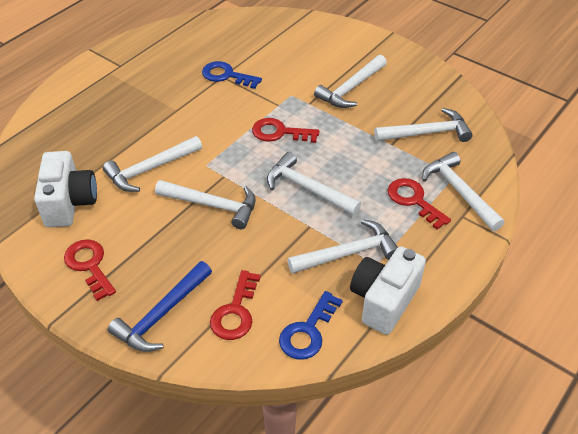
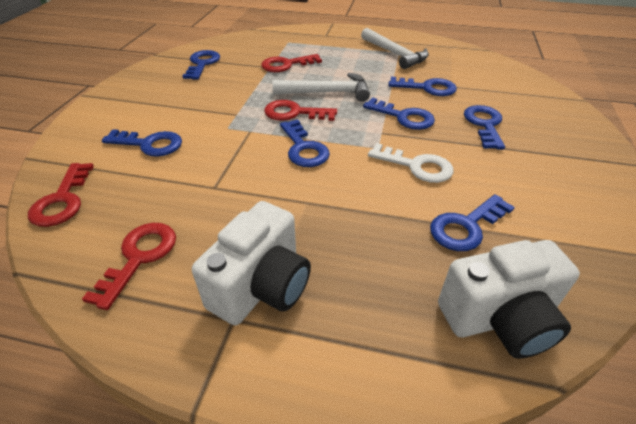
blue hammer: [108,261,212,352] = 1 -> none = 0
blue key: [202,61,262,89] [279,291,343,360] = 2 -> [102,129,182,157] [182,50,220,80] [280,119,330,167] [363,98,435,130] [388,77,457,96] [430,194,515,251] [464,105,505,150] = 7
white hammer: [103,136,202,192] [155,180,256,229] [267,152,361,216] [287,219,398,274] [314,55,387,108] [374,108,473,142] [422,152,505,231] = 7 -> [272,73,370,102] [361,28,429,69] = 2
white key: none = 0 -> [368,143,453,183] = 1

